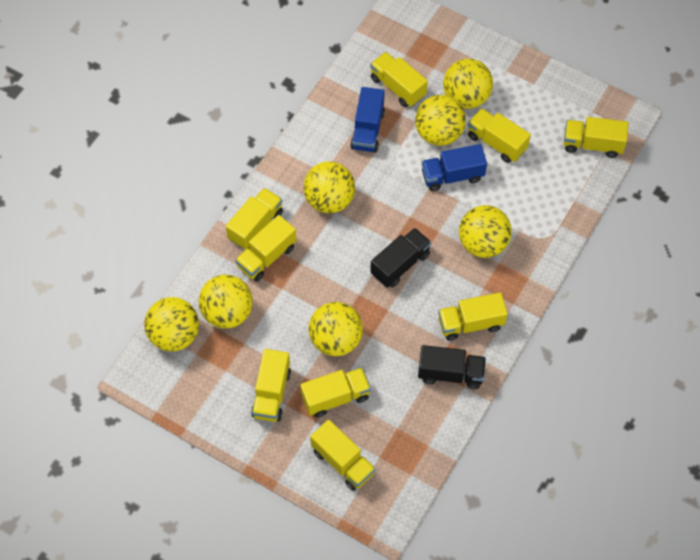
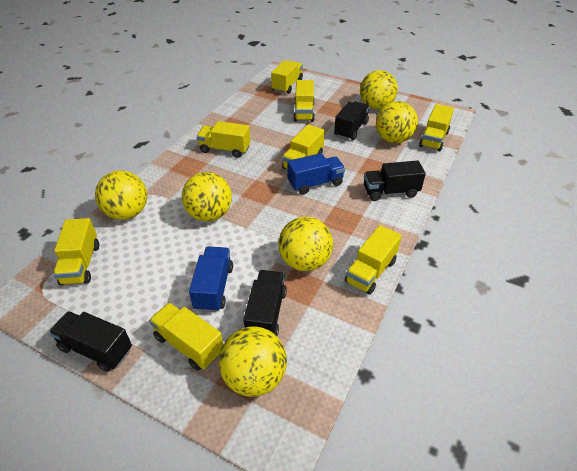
black truck: [370,228,431,288] [418,345,486,389] = 2 -> [49,311,132,372] [243,270,287,336] [334,101,370,140] [364,160,426,201] = 4
yellow ball: [144,297,199,352] [199,275,253,328] [303,161,355,213] [309,302,363,356] [415,95,466,146] [443,58,493,109] [459,205,512,258] = 7 -> [95,170,147,220] [182,172,232,222] [219,326,287,397] [278,217,333,271] [360,70,398,109] [376,101,418,143] = 6
yellow truck: [226,188,283,250] [235,215,297,282] [251,349,291,422] [300,368,371,417] [310,419,375,491] [370,52,428,107] [438,292,508,341] [468,108,531,163] [564,117,628,158] = 9 -> [53,218,99,285] [149,302,223,370] [197,121,250,158] [271,60,303,94] [282,124,325,169] [293,80,315,122] [345,225,402,295] [419,104,454,152] = 8

